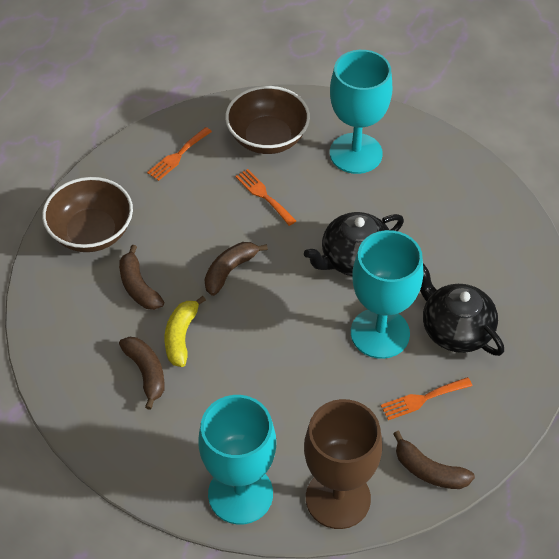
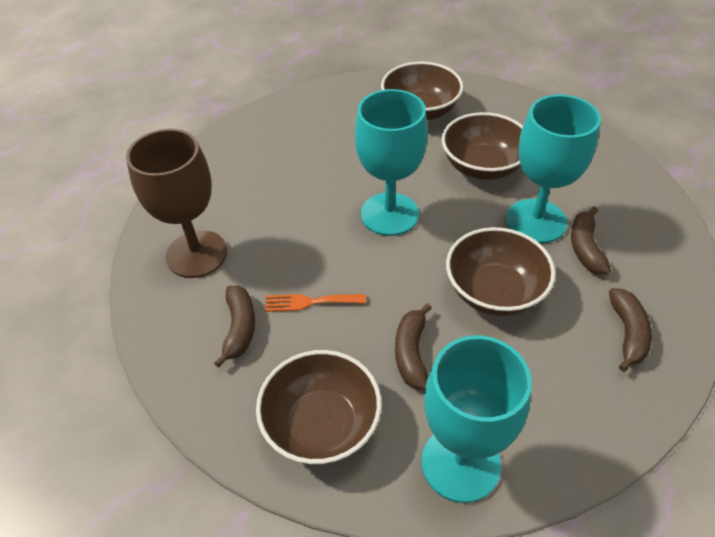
black teapot: [304,212,404,276] [420,264,504,356] = 2 -> none = 0
brown bowl: [42,177,133,252] [225,86,310,154] = 2 -> [256,350,382,465] [381,62,464,120] [442,112,523,180] [446,227,555,316] = 4
orange fork: [147,127,212,181] [235,169,296,226] [381,377,472,420] = 3 -> [265,294,366,312] = 1
yellow banana: [165,296,206,367] = 1 -> none = 0

